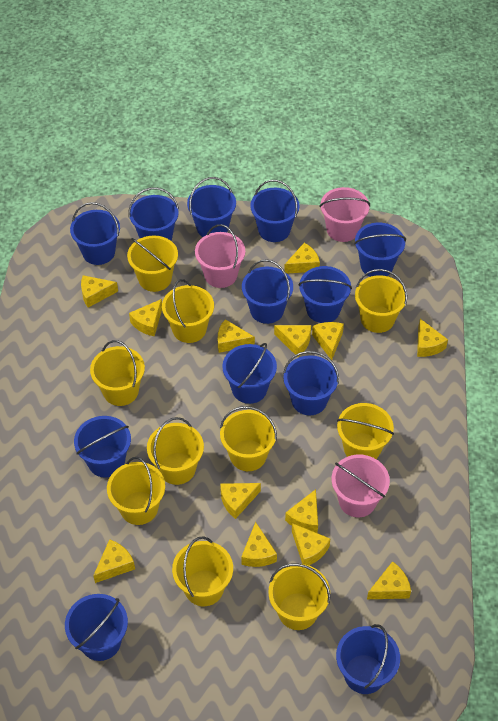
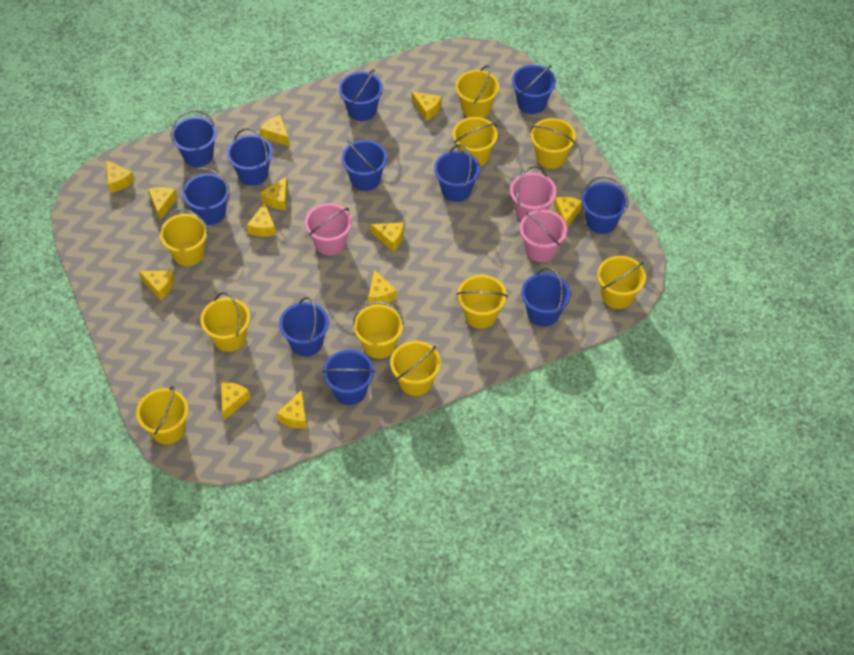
blue bucket: [65,594,128,661] [70,202,120,265] [74,416,131,478] [128,187,179,241] [187,177,236,237] [222,343,277,404] [242,259,293,324] [250,180,300,242] [283,351,339,415] [298,266,352,323] [336,624,400,694] [354,223,406,277] = 12 -> [171,110,217,167] [182,168,230,225] [227,128,273,186] [279,297,329,356] [322,350,375,405] [339,69,383,121] [341,140,387,191] [434,144,480,202] [512,65,556,114] [521,267,571,327] [581,176,629,234] = 11
yellow cheese: [81,275,118,308] [93,539,135,583] [129,299,162,336] [218,319,255,353] [220,483,261,519] [241,522,277,567] [274,325,311,357] [284,243,320,274] [285,489,318,533] [292,523,330,565] [312,322,344,360] [367,561,411,599] [417,319,448,357] = 13 -> [106,160,135,193] [139,270,175,300] [148,187,177,220] [221,382,251,420] [247,202,276,237] [260,115,290,146] [261,177,288,210] [277,390,307,428] [368,270,397,305] [370,222,404,251] [411,92,442,121] [554,197,582,227] = 12

